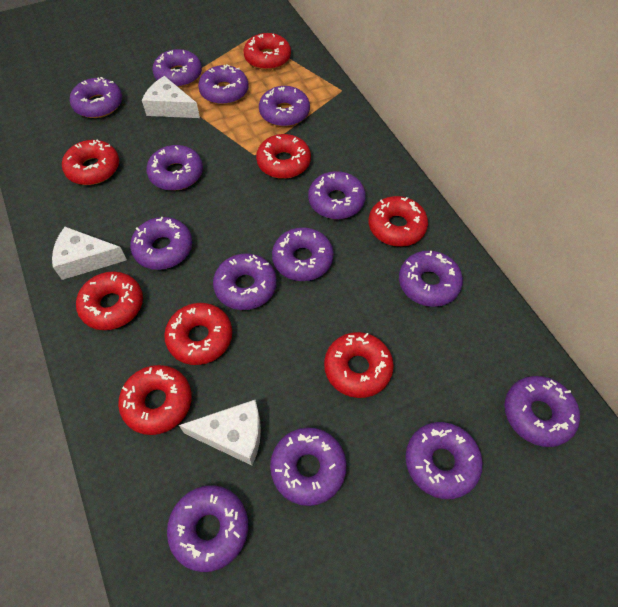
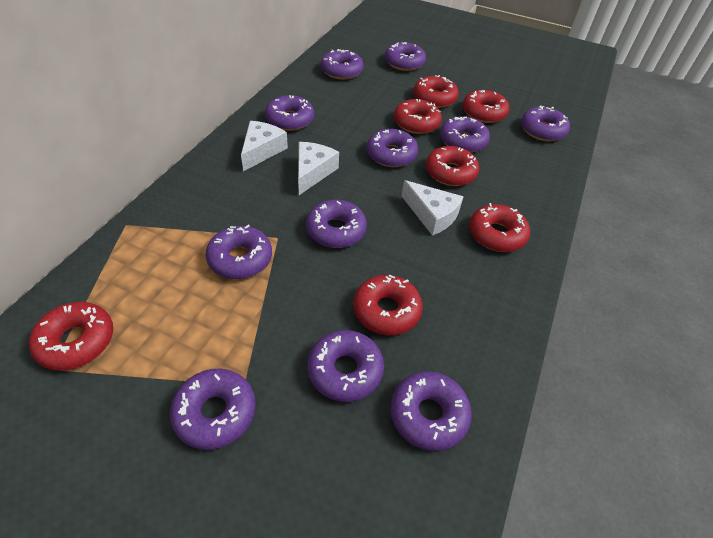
purple donut: [70,77,122,118] [130,217,192,270] [146,145,203,191] [152,49,202,87] [167,485,248,572] [198,64,249,105] [213,254,277,310] [259,86,310,127] [270,427,347,506] [272,227,334,281] [308,171,366,219] [399,251,463,307] [405,422,483,499] [504,376,580,447] = 14 -> [170,369,256,450] [205,225,272,279] [265,95,314,131] [306,200,367,248] [308,330,384,402] [321,49,364,80] [366,129,418,167] [385,42,426,71] [390,371,472,451] [440,116,490,153] [521,106,570,141] = 11
red donut: [62,140,119,185] [76,271,143,330] [118,365,192,435] [164,303,232,365] [244,33,291,70] [256,134,311,179] [324,332,394,398] [369,196,428,247] = 8 -> [29,302,113,371] [353,275,423,335] [394,99,442,134] [413,75,459,108] [426,146,479,186] [463,90,509,123] [469,203,530,252] = 7

